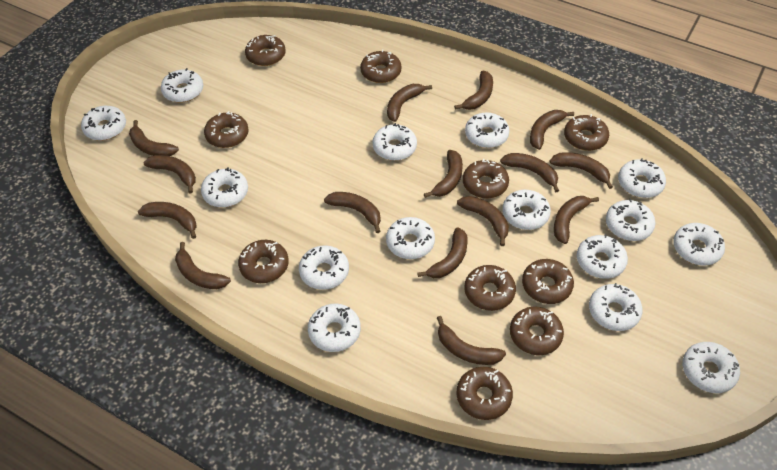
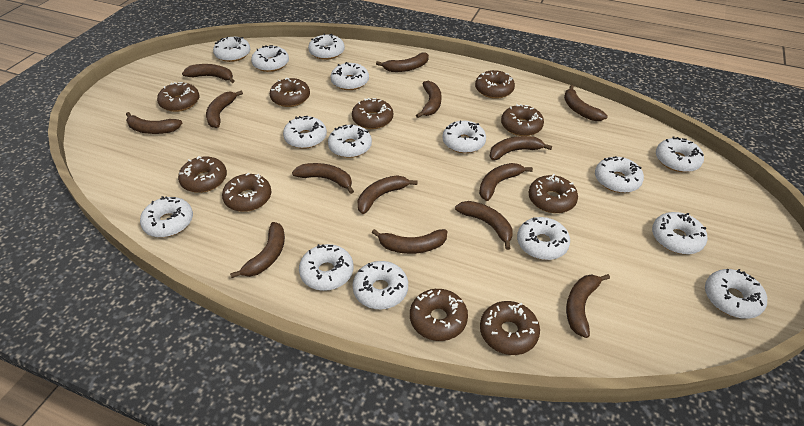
brown banana: [129,120,179,156] [138,202,197,239] [143,155,196,193] [175,242,231,289] [324,192,381,233] [387,84,432,122] [417,227,468,278] [424,150,463,198] [437,316,506,365] [454,71,493,110] [457,196,509,246] [500,153,559,192] [530,110,574,150] [549,152,613,189] [554,196,599,244] = 15 -> [126,112,182,134] [182,64,234,83] [206,90,243,128] [230,222,285,278] [292,163,354,194] [357,175,417,214] [372,229,447,254] [376,53,429,72] [416,81,442,118] [455,201,513,250] [479,163,533,201] [490,136,552,160] [564,85,608,121] [566,274,610,338] = 14

